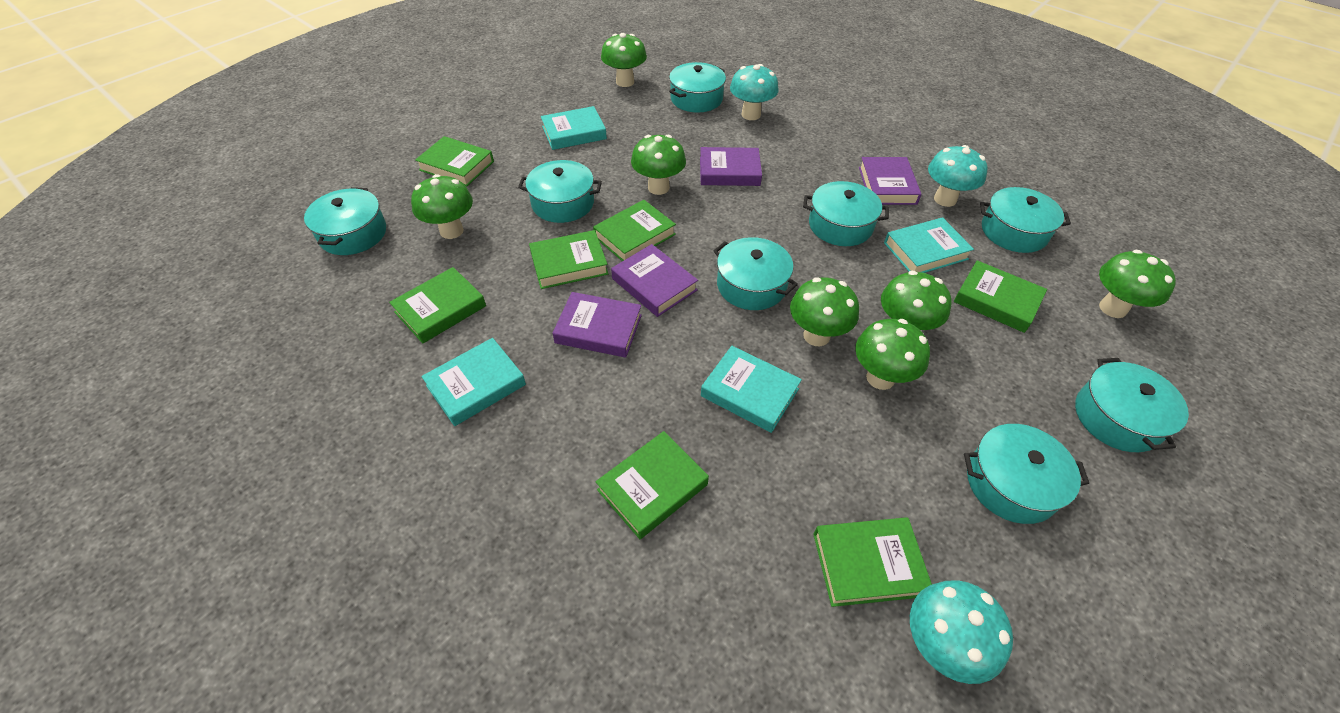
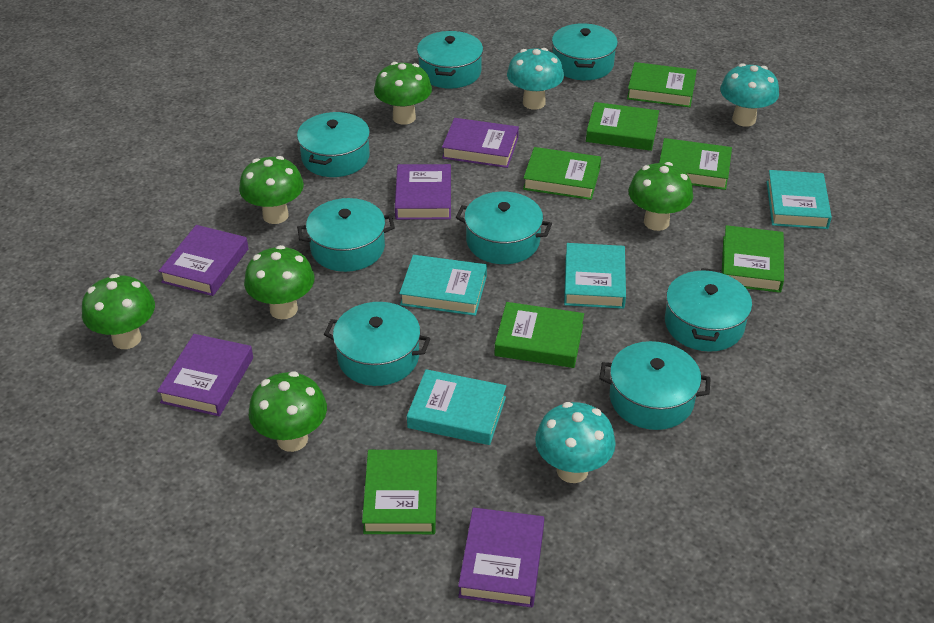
green mushroom: [411,174,473,239] [601,33,647,87] [631,135,686,195] [790,277,859,346] [855,319,930,390] [881,271,951,330] [1099,250,1176,318] = 7 -> [82,274,155,349] [239,156,304,224] [244,245,315,319] [249,371,327,452] [374,62,432,125] [628,162,693,231] = 6
purple book: [553,292,642,357] [611,244,698,317] [700,147,762,186] [859,157,921,205] = 4 -> [157,334,253,416] [159,225,249,296] [395,164,451,220] [442,118,519,168] [458,507,544,607] = 5

